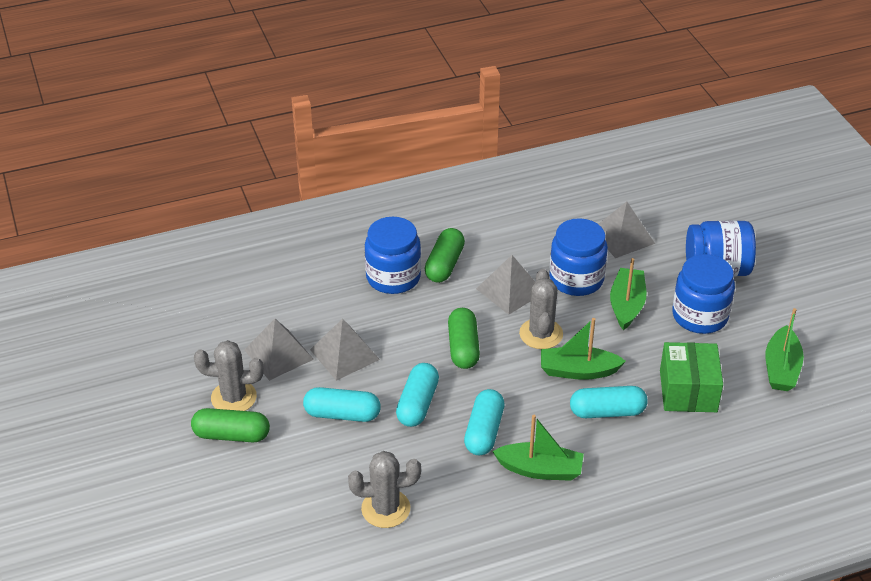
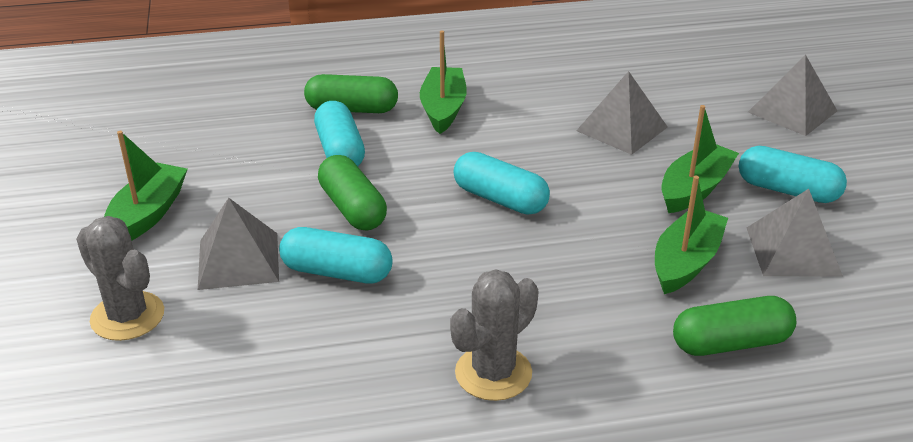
blue jar: [365,217,421,294] [549,218,608,296] [672,254,735,334] [686,221,756,276] = 4 -> none = 0
green box: [660,342,723,412] = 1 -> none = 0
grey cactus: [194,340,264,411] [348,451,421,528] [519,269,563,349] = 3 -> [76,216,164,341] [450,269,539,401] = 2

